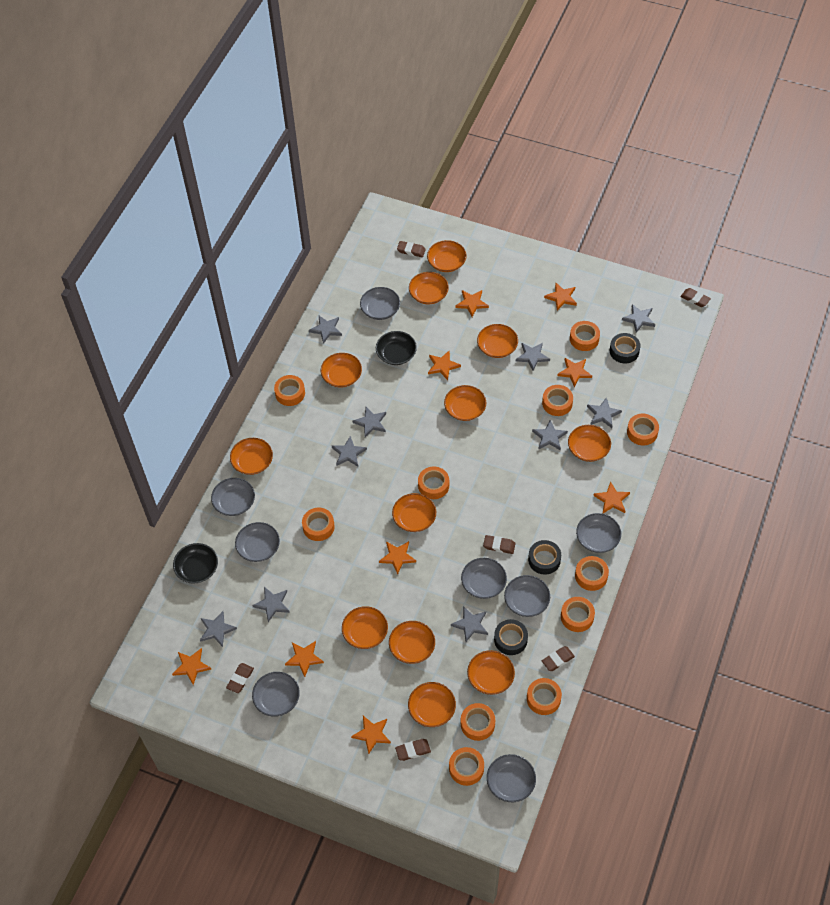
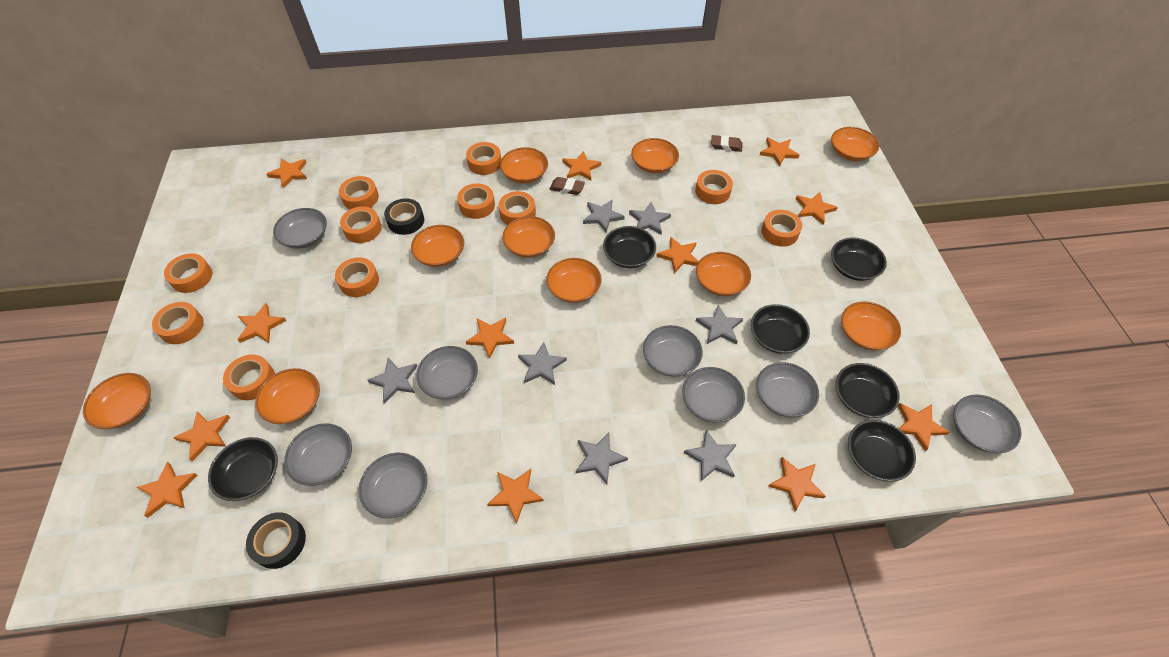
black bowl: [173,543,218,583] [376,331,417,365] = 2 -> [208,437,278,501] [603,226,656,268] [751,304,810,354] [831,237,887,281] [836,363,900,418] [848,420,916,482] = 6
black tape: [494,619,528,655] [528,540,561,575] [610,333,641,364] = 3 -> [246,512,306,569] [384,198,424,235] = 2
brown eraser: [226,663,254,693] [395,739,431,761] [397,241,426,257] [483,535,515,554] [542,646,575,671] [680,288,711,307] = 6 -> [550,177,585,195] [711,135,743,152] = 2
grey star: [200,611,237,647] [252,587,290,622] [309,316,342,344] [332,436,367,467] [353,407,386,437] [451,606,488,642] [516,343,550,371] [532,420,568,450] [587,397,622,428] [622,304,655,333] = 10 -> [368,358,417,404] [518,342,567,385] [576,433,628,484] [583,199,625,232] [629,202,671,235] [684,430,737,481] [696,305,744,345] = 7
orange bowl: [230,438,273,475] [321,353,362,387] [342,606,388,649] [389,621,435,664] [392,493,436,532] [408,682,456,727] [409,272,449,304] [427,240,467,272] [444,385,486,421] [467,650,515,695] [477,324,518,358] [568,425,611,462] = 12 -> [83,373,151,429] [255,368,320,424] [411,225,464,267] [500,147,548,183] [502,216,555,258] [546,258,602,303] [631,138,679,173] [696,252,751,296] [831,127,879,161] [841,301,901,351] = 10
orange star: [172,648,211,685] [285,641,324,677] [351,716,391,754] [379,541,416,575] [428,350,461,380] [455,290,489,317] [544,283,577,311] [557,358,592,387] [593,482,630,513] = 9 -> [137,462,198,517] [174,411,230,461] [238,303,286,343] [267,159,307,188] [466,318,514,359] [487,469,544,524] [562,151,601,180] [656,237,699,273] [760,137,800,166] [768,457,826,511] [795,192,838,224] [898,403,950,451] = 12

